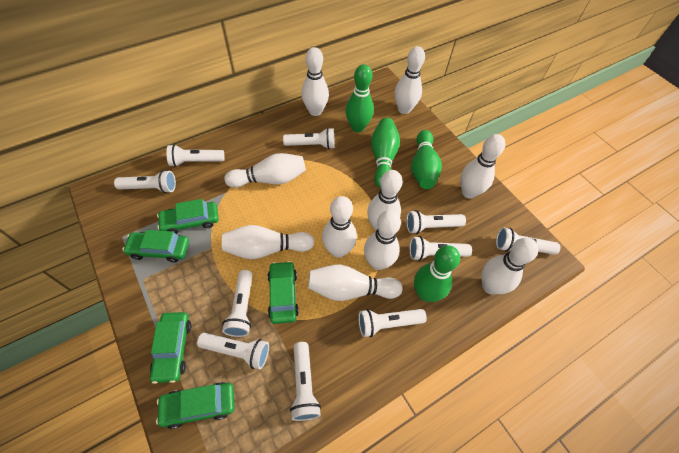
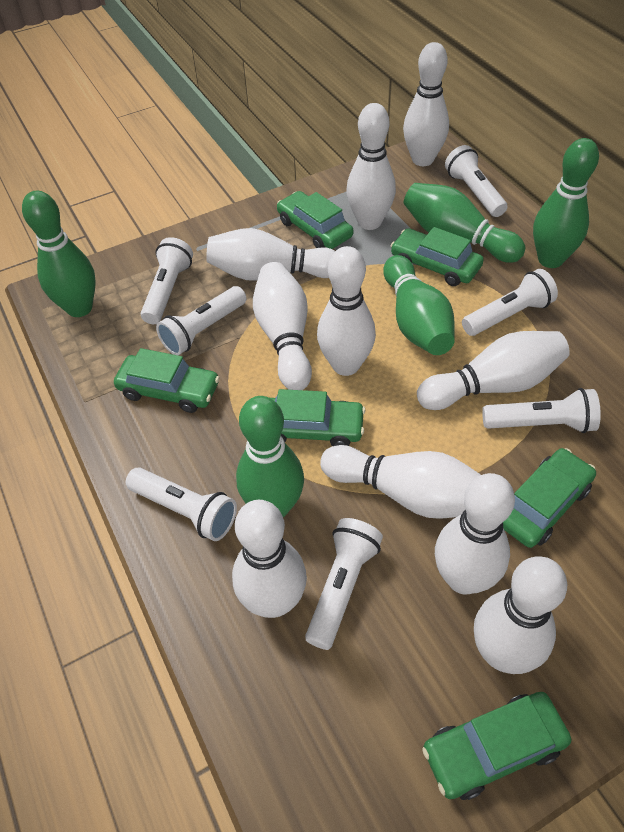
green bowling pin: [345,64,374,132] [371,118,400,188] [411,130,442,189] [414,245,460,302] = 4 -> [22,191,96,317] [236,396,304,517] [383,255,455,355] [403,183,525,263] [533,138,599,268] = 5
green car: [122,230,189,263] [150,312,191,384] [156,382,235,429] [157,199,219,234] [268,261,299,324] = 5 -> [114,348,220,413] [271,389,366,446] [277,191,353,249] [391,227,484,286] [422,692,571,800] [503,448,596,548] = 6
white flashlight: [114,170,176,193] [166,144,224,167] [197,333,269,369] [222,270,253,337] [283,128,335,149] [290,342,321,421] [358,309,427,337] [406,210,466,234] [410,236,472,261] [496,228,561,255] = 10 -> [126,467,237,541] [141,237,193,324] [156,286,247,355] [305,518,383,650] [445,145,507,217] [462,269,558,336] [482,388,601,433] = 7

